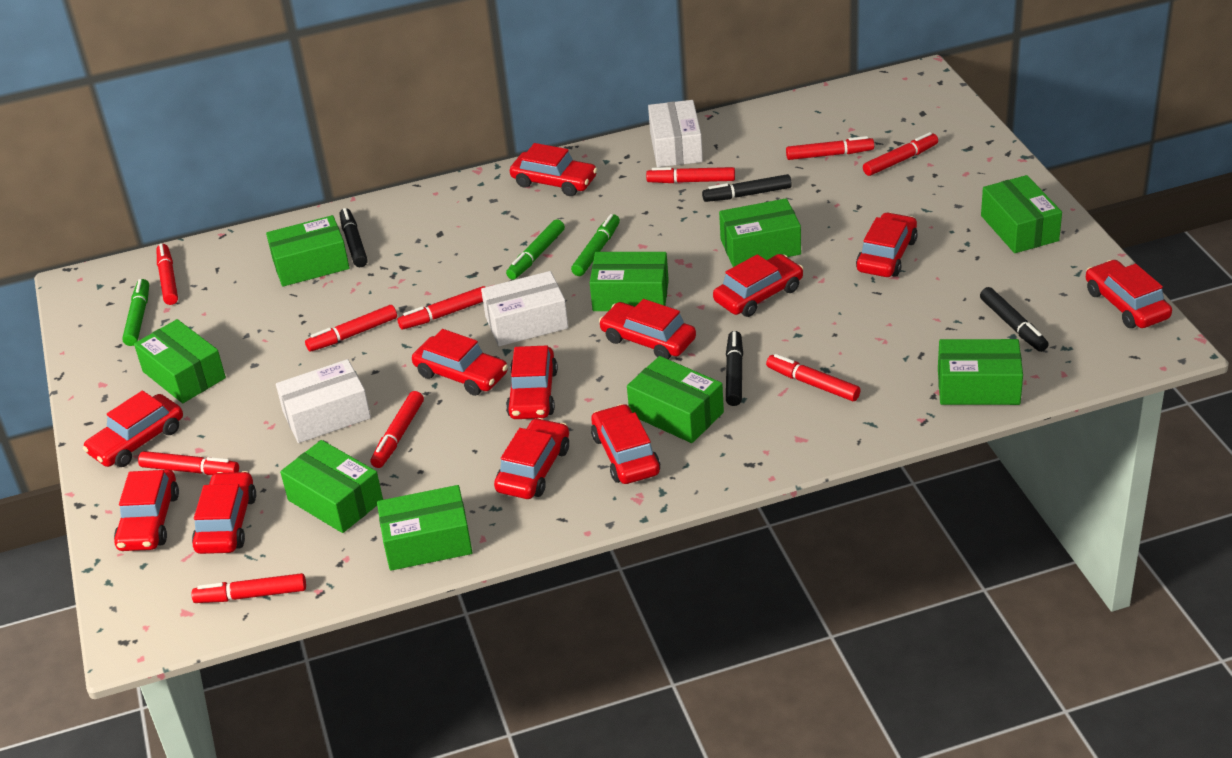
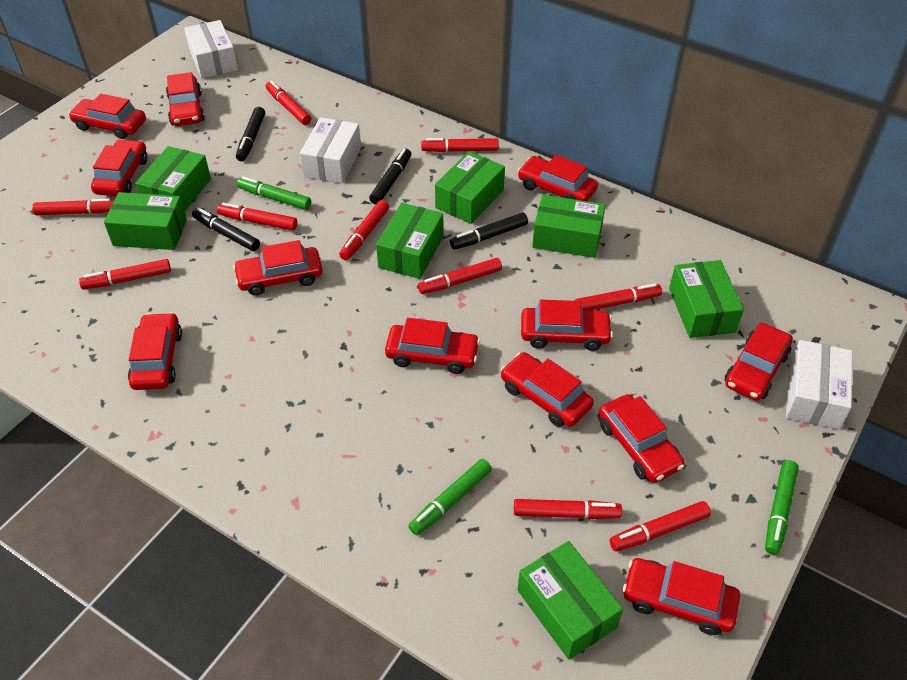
green box: [134,319,226,403] [266,215,350,287] [280,440,383,533] [377,485,473,571] [590,252,669,311] [627,356,724,443] [719,198,801,267] [938,339,1023,405] [981,175,1062,253] = 9 -> [104,192,187,250] [135,146,211,211] [376,203,444,279] [435,151,505,224] [517,541,623,660] [532,195,605,258] [669,260,744,338] = 7

